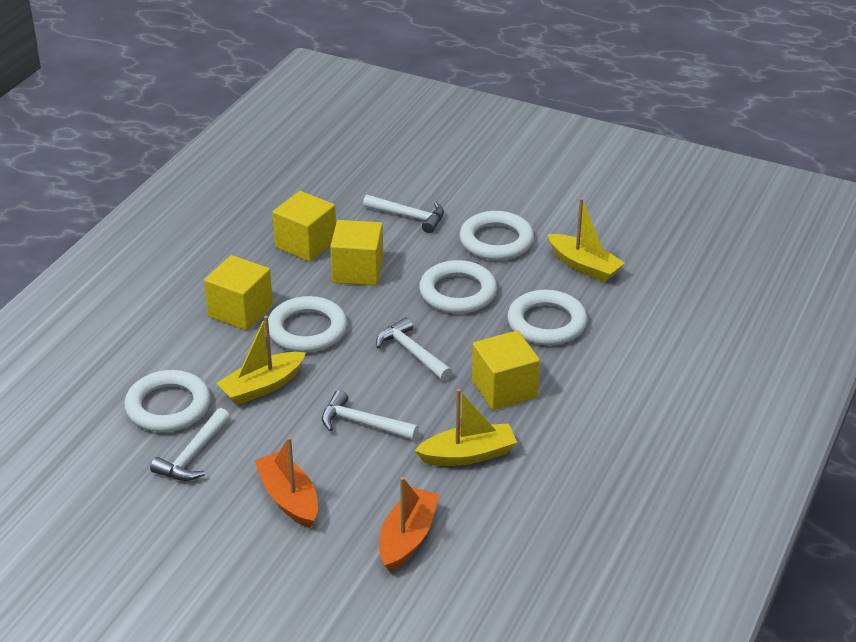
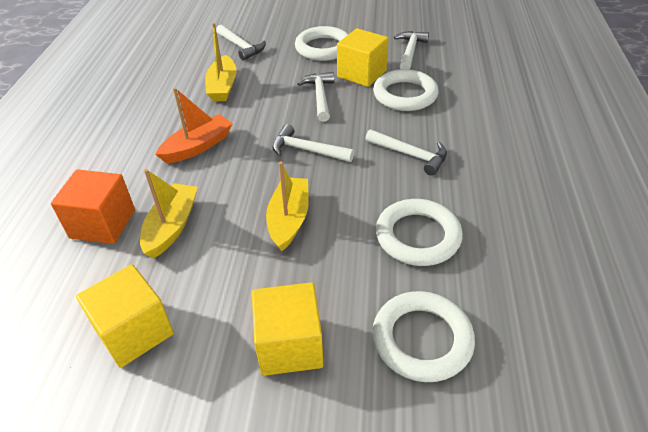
orange boat: [254,437,318,528] [379,477,439,572] = 2 -> [155,87,233,163] = 1
orange cube: none = 0 -> [51,169,135,244] = 1
white hammer: [150,408,230,481] [322,390,419,440] [363,194,444,233] [376,317,453,381] = 4 -> [216,25,266,61] [272,124,354,162] [297,72,334,122] [365,129,447,176] [394,31,429,69] = 5
white ring: [124,370,211,432] [268,296,347,352] [419,260,497,314] [460,211,534,260] [507,290,587,345] = 5 -> [295,26,348,61] [372,291,475,382] [373,69,439,111] [376,199,463,266] = 4
yellow cube: [204,255,273,330] [273,191,336,262] [330,220,383,286] [472,330,540,410] = 4 -> [76,264,174,368] [252,282,323,376] [337,28,389,87] = 3

